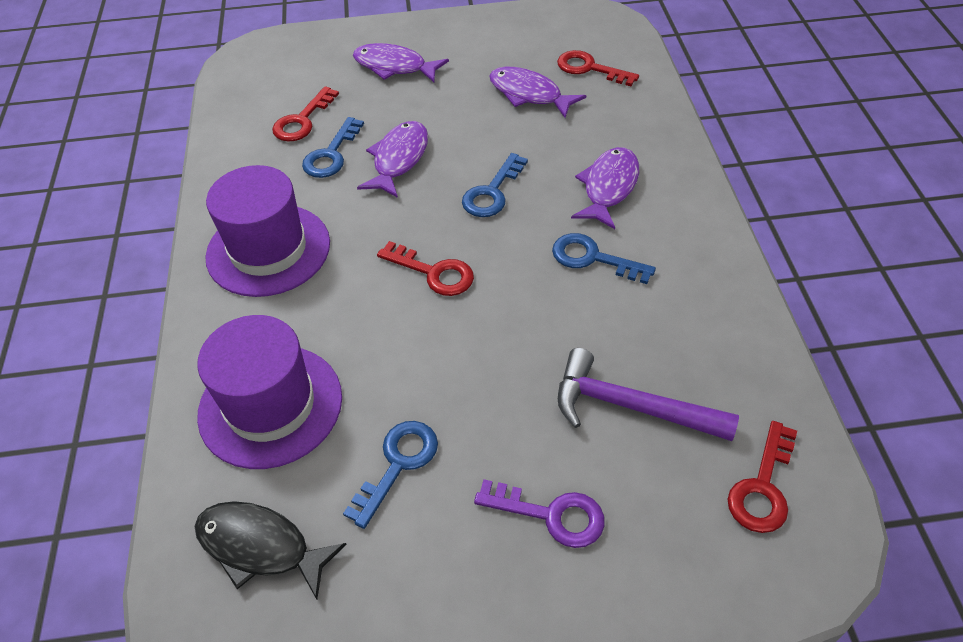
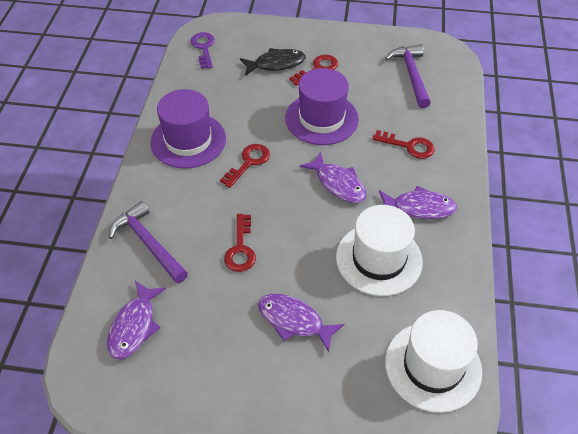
blue key: [302,117,364,178] [343,421,438,529] [462,153,528,217] [552,233,656,284] = 4 -> none = 0
purple hammer: [558,348,739,441] = 1 -> [109,201,188,283] [385,44,431,108] = 2
white hat: none = 0 -> [336,205,423,296] [385,310,482,413] = 2

